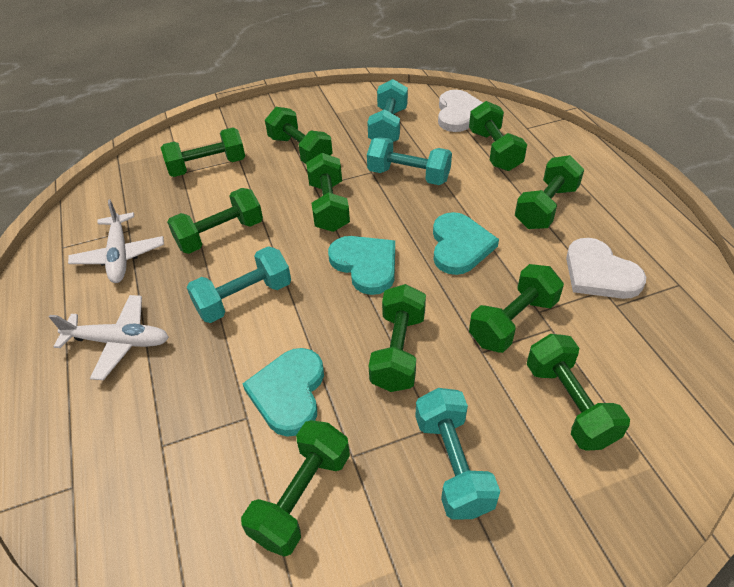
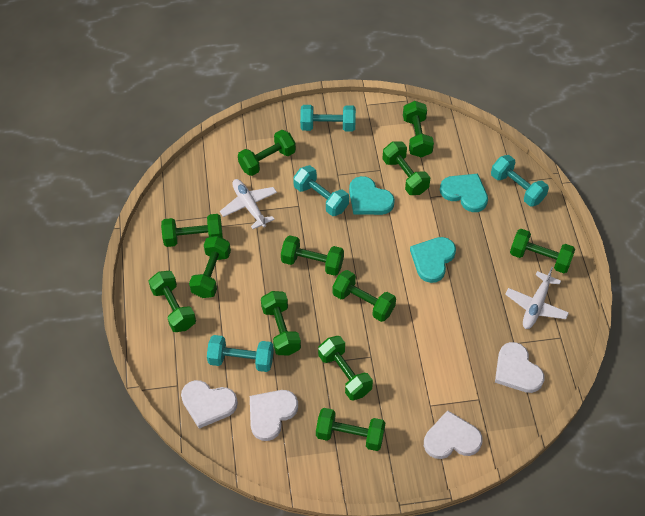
green dumbbell: [161,127,245,177] [167,188,263,254] [241,420,350,557] [265,107,332,164] [306,153,350,232] [369,284,426,392] [469,101,527,171] [469,264,564,353] [515,155,584,229] [527,334,630,451] = 10 -> [148,271,196,332] [161,214,223,247] [189,236,231,298] [238,130,296,176] [261,291,301,355] [281,235,344,276] [316,408,385,451] [318,336,373,400] [332,270,396,322] [382,141,430,195] [403,101,434,158] [510,229,575,273] = 12
white heart: [438,90,483,132] [566,238,646,299] = 2 -> [181,380,238,429] [250,390,298,441] [424,410,483,459] [495,342,544,393] = 4

